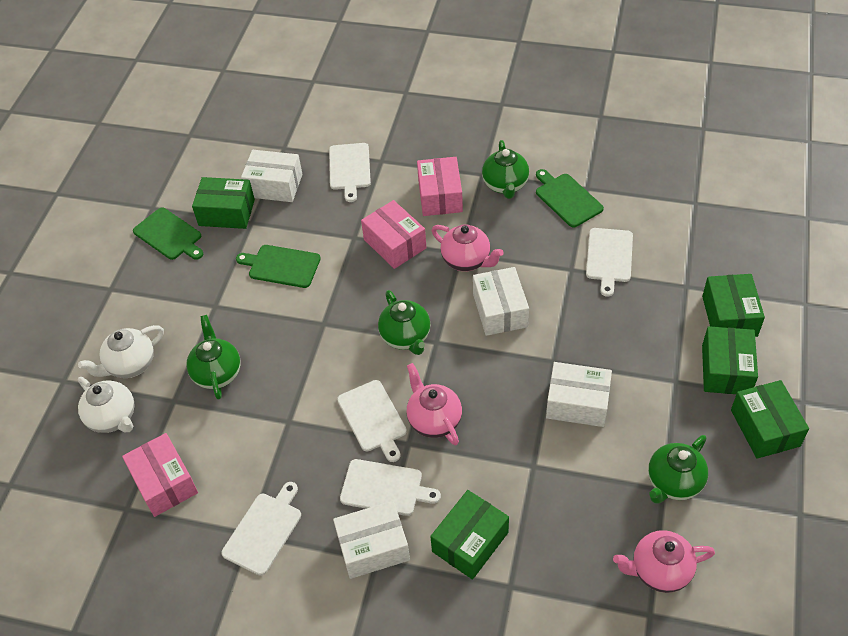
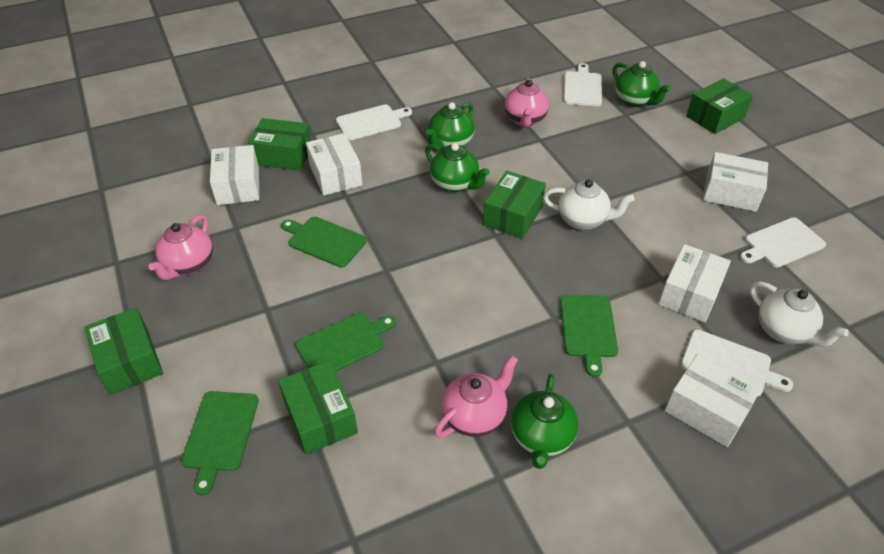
green cutting board: [133,208,203,260] [236,245,321,288] [536,169,604,227] = 3 -> [181,391,259,495] [281,217,367,268] [295,313,396,371] [560,295,618,377] = 4
pink box: [122,433,198,517] [361,200,427,269] [417,157,463,216] = 3 -> none = 0
white box: [241,150,303,202] [333,501,410,579] [473,267,529,336] [546,362,612,427] = 4 -> [210,145,259,205] [306,133,363,196] [658,244,731,323] [665,354,761,447] [703,152,768,212] = 5
white cutting board: [222,482,301,576] [329,143,371,202] [337,380,407,462] [340,459,441,516] [586,228,633,297] = 5 -> [336,104,412,140] [564,63,602,106] [681,330,793,397] [740,217,826,267] = 4

